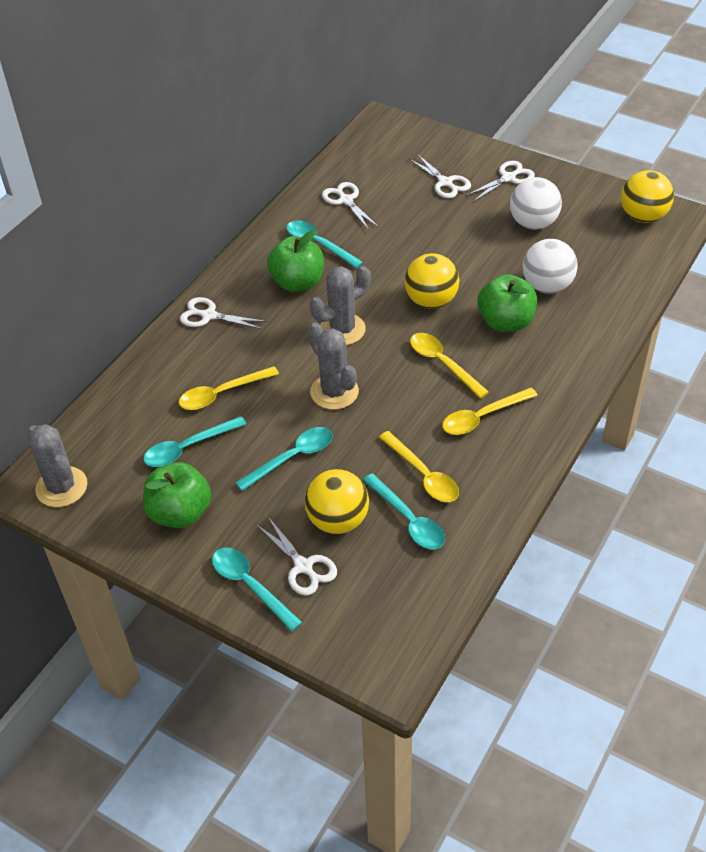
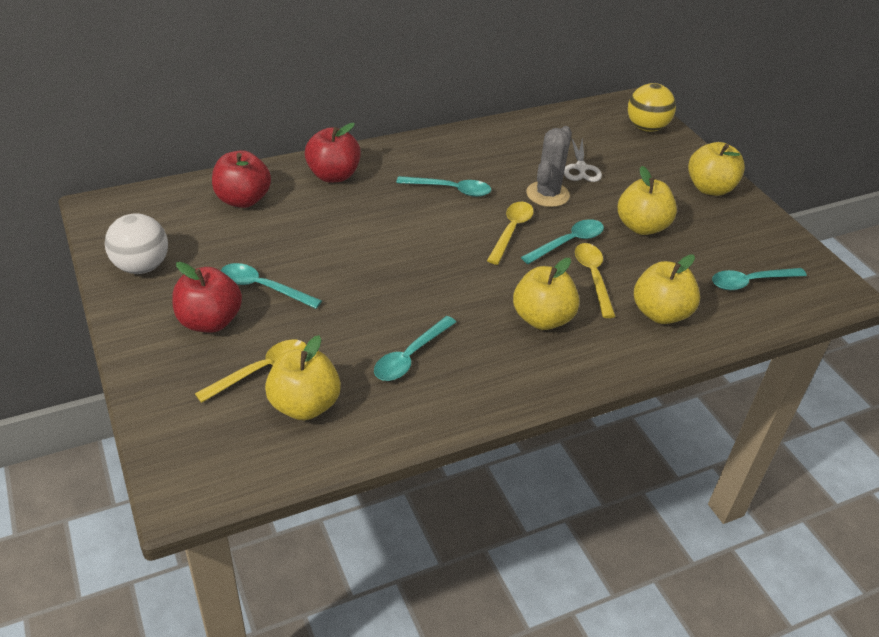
green apple: [143,462,211,528] [267,230,324,292] [478,274,537,332] = 3 -> none = 0
grey cactus: [27,424,87,507] [308,323,359,410] [310,266,371,345] = 3 -> [526,126,572,207] = 1
red apple: none = 0 -> [172,262,242,333] [212,150,271,208] [305,123,361,182] = 3
white ball: [510,177,562,230] [522,239,578,294] = 2 -> [105,213,168,274] = 1
white scissors: [180,297,267,329] [257,517,337,596] [322,182,378,230] [408,154,471,198] [466,161,535,202] = 5 -> [564,138,602,182] = 1
yellow apple: none = 0 -> [265,335,341,420] [513,258,580,330] [618,166,677,235] [634,255,700,324] [688,142,745,196] = 5
yellow ball: [305,469,369,534] [404,253,459,309] [621,170,674,223] = 3 -> [628,83,676,132] = 1
yellow spoon: [179,366,279,410] [379,431,459,502] [410,333,489,398] [442,387,538,435] = 4 -> [195,340,306,403] [487,202,534,265] [575,243,616,318] = 3

